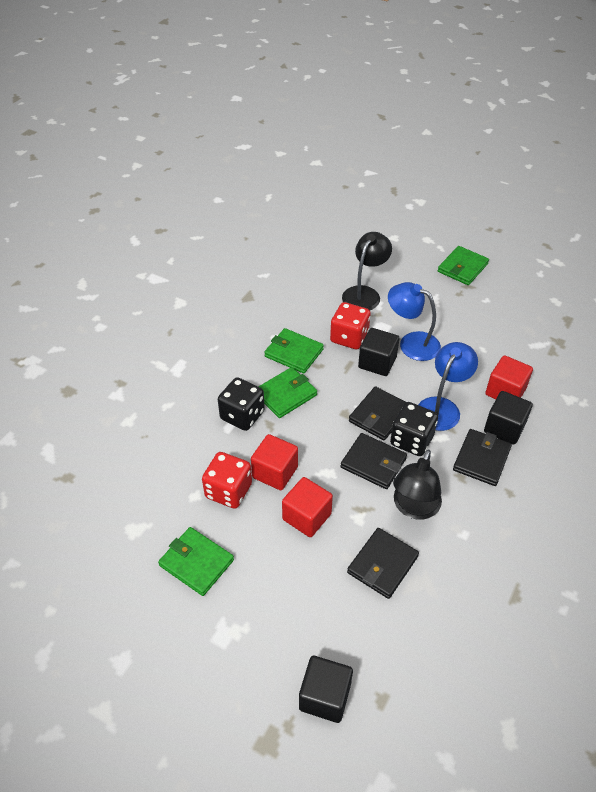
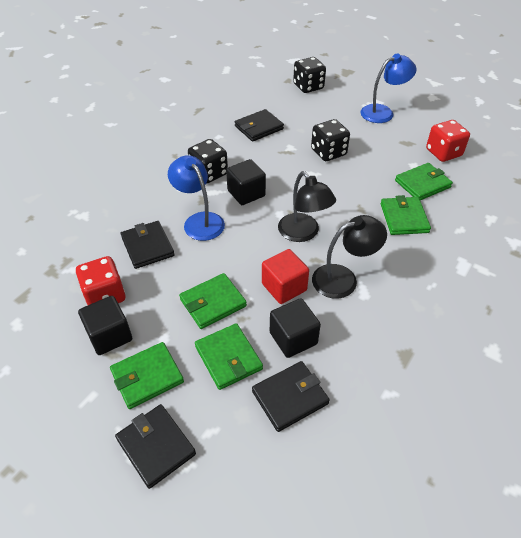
black dice: [218,377,265,431] [390,402,438,456] = 2 -> [188,139,228,184] [293,57,326,93] [311,119,350,161] = 3
green wallet: [158,527,234,596] [258,367,317,418] [264,328,324,373] [438,246,489,285] = 4 -> [110,342,184,409] [179,273,247,329] [195,323,263,390] [381,195,431,235] [395,163,453,200] = 5
red cube: [251,434,298,490] [282,477,333,537] [486,355,533,399] = 3 -> [262,249,309,304] = 1

